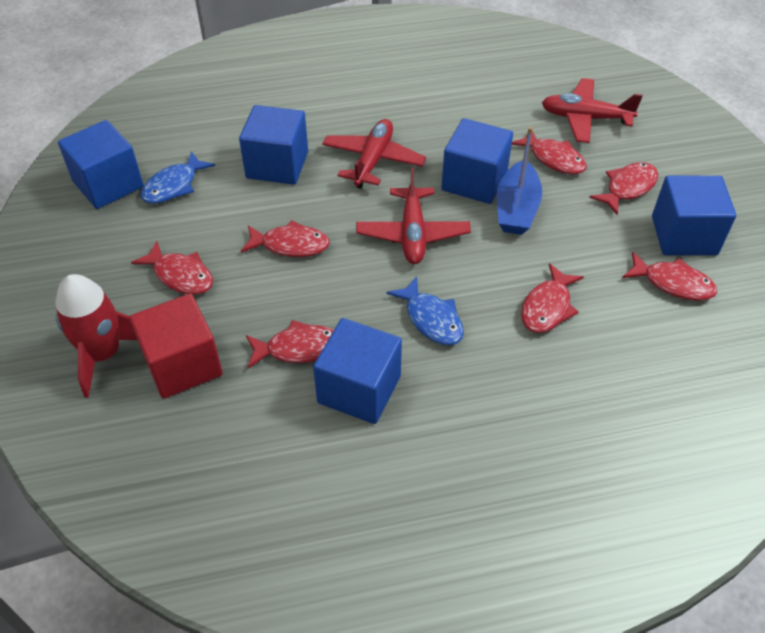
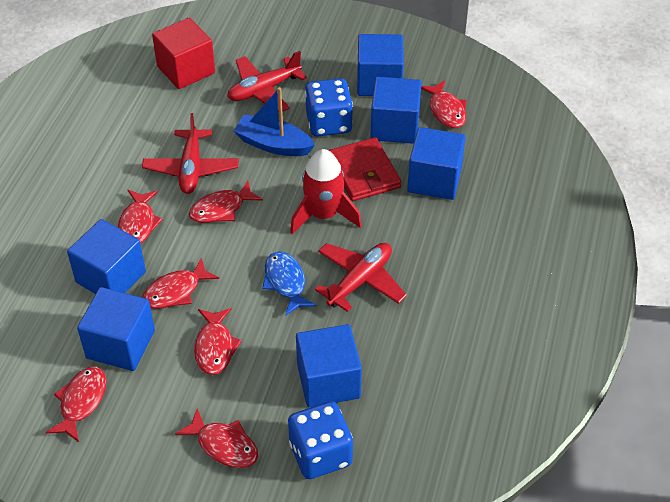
blue cube: [58,120,144,209] [239,105,308,185] [313,318,402,424] [441,118,513,204] [652,176,736,255] = 5 -> [67,219,146,294] [77,287,155,371] [296,324,362,407] [357,34,404,96] [370,77,422,144] [407,127,466,200] = 6
blue dice: none = 0 -> [288,402,353,479] [305,78,353,136] = 2
blue fish: [141,151,215,204] [386,276,464,345] = 2 -> [262,251,317,316] = 1
red wallet: none = 0 -> [329,137,401,201] = 1

